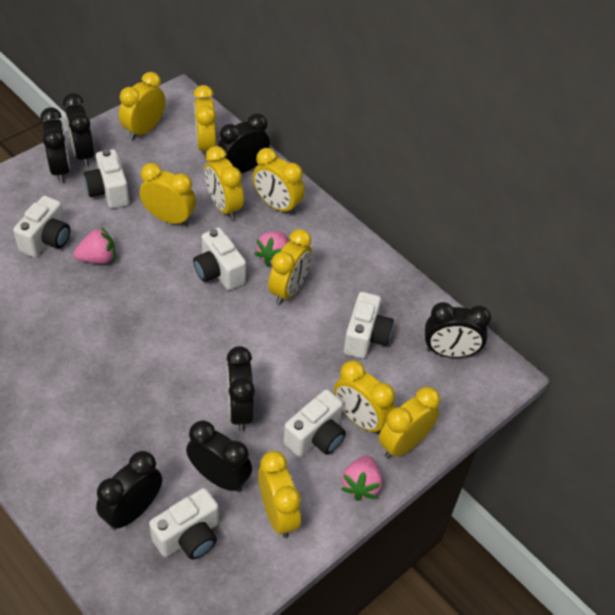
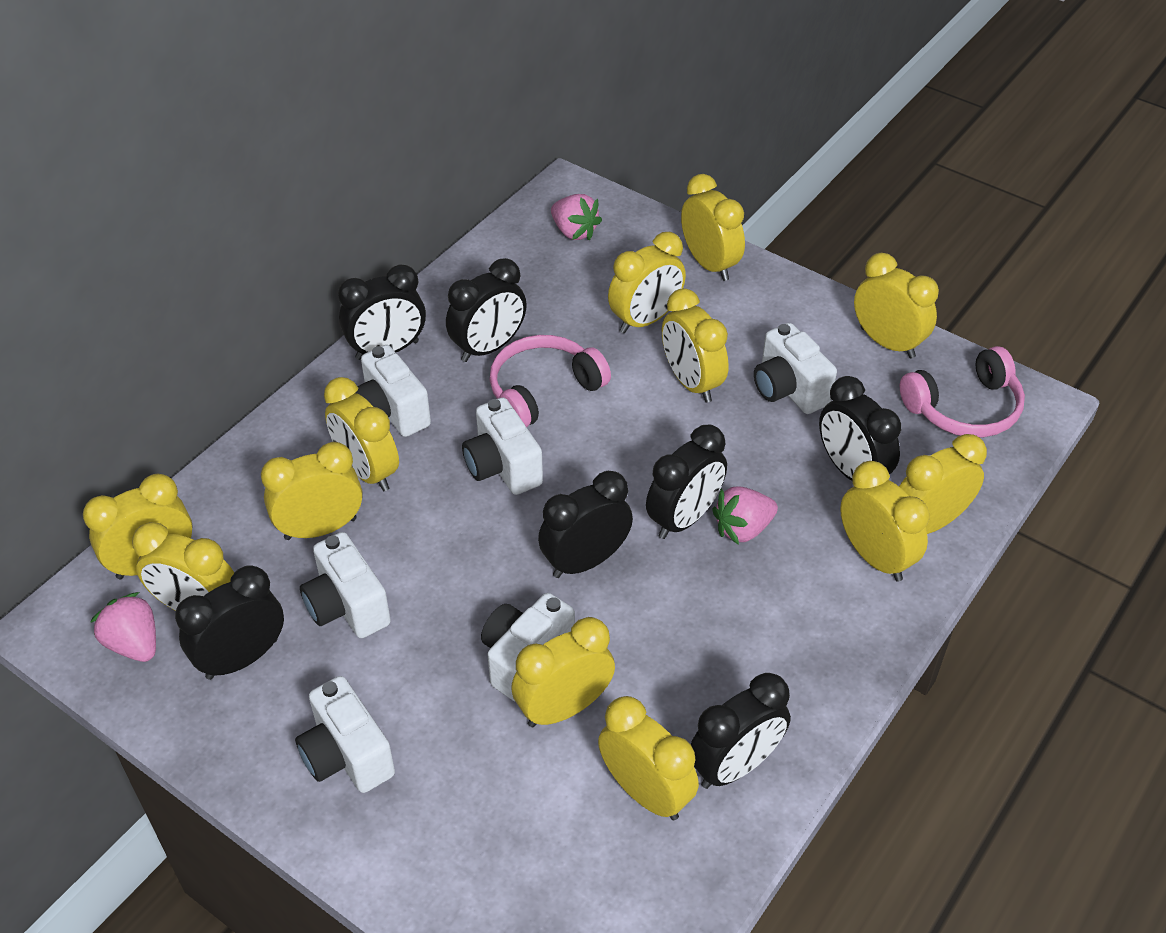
pink headphones: none = 0 -> [490,335,611,427] [900,346,1025,438] = 2
yellow clock: [119,72,165,140] [140,163,196,226] [193,85,216,158] [205,146,244,220] [253,148,305,216] [258,451,301,538] [268,229,312,305] [334,360,395,435] [379,387,440,459] = 9 -> [83,474,192,579] [132,522,234,611] [261,442,363,540] [324,377,399,491] [511,617,615,727] [598,696,699,820] [608,232,686,333] [662,288,729,403] [681,174,745,281] [840,461,929,582] [854,253,939,358] [899,434,987,534] = 12

